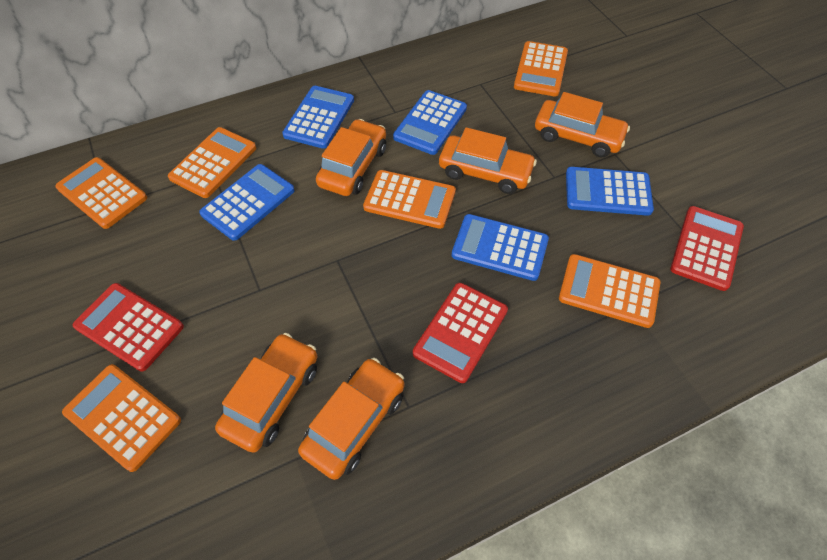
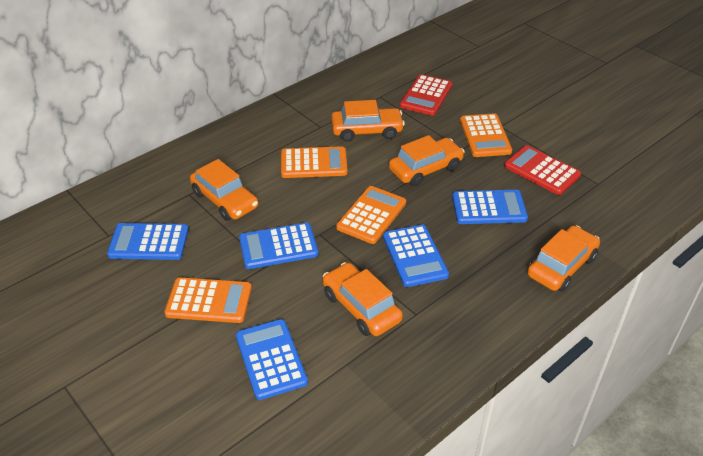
orange calculator: [55,157,147,229] [62,364,181,472] [168,127,256,198] [363,170,456,229] [514,41,568,97] [559,254,661,328] = 6 -> [164,277,252,323] [281,146,348,178] [336,186,406,244] [460,113,512,157] = 4
red calculator: [73,283,184,372] [413,283,508,383] [670,206,744,291] = 3 -> [400,74,453,116] [504,145,581,195] = 2

